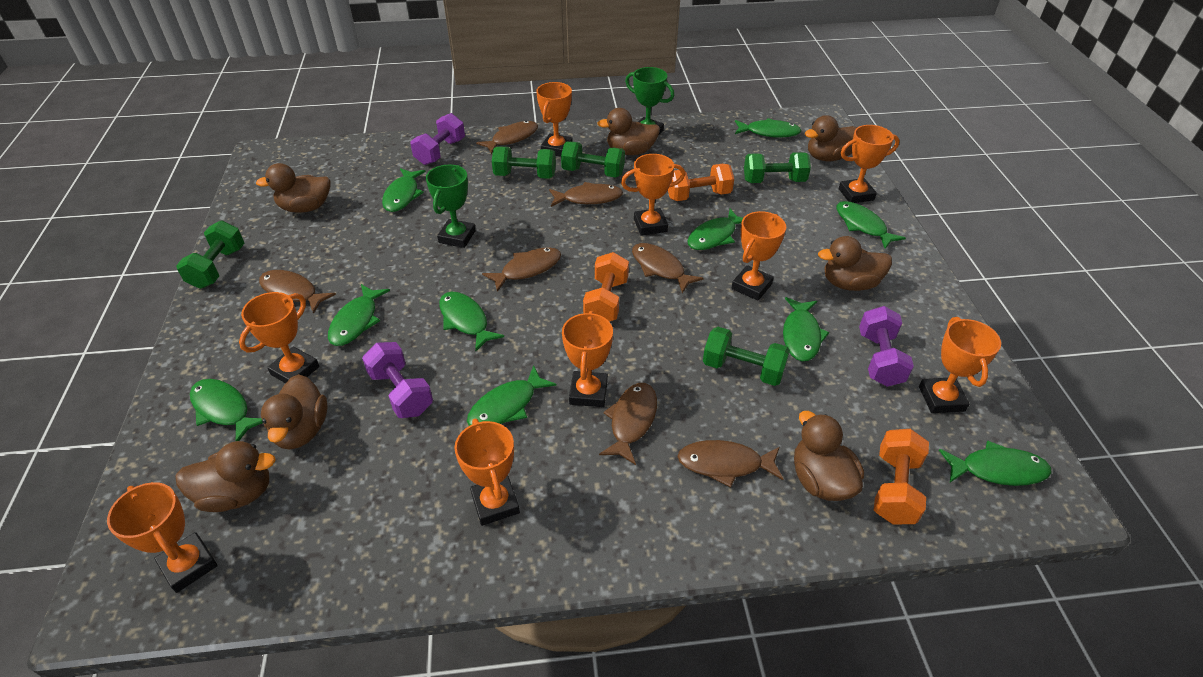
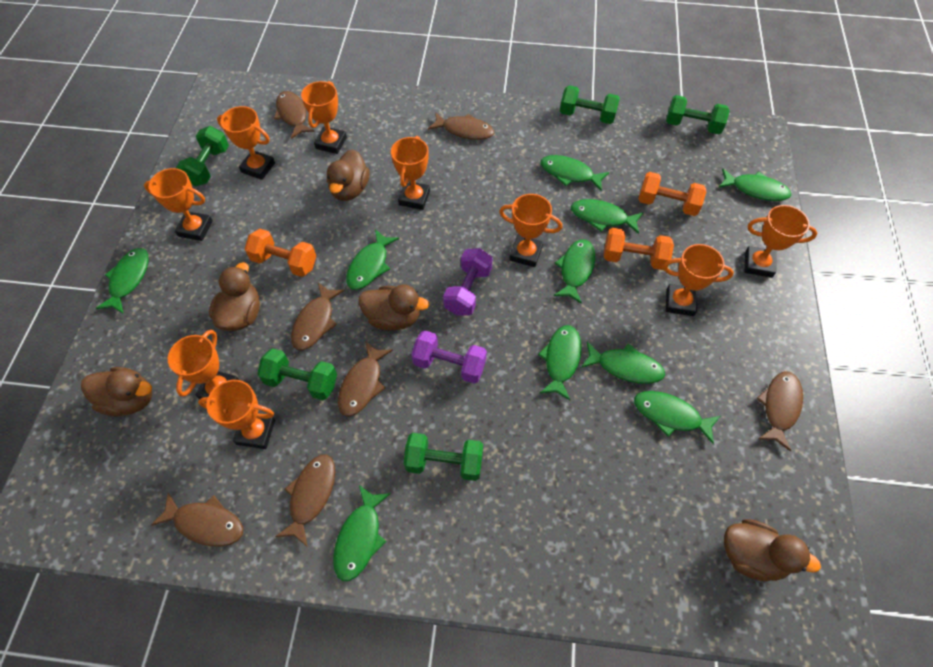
brown duck: [175,441,276,512] [256,163,330,213] [261,374,328,449] [597,108,660,155] [794,411,864,501] [804,115,857,161] [818,236,892,291] = 7 -> [81,367,152,416] [209,262,260,331] [327,149,370,201] [358,285,429,330] [724,519,821,581] = 5
green trophy: [426,165,476,248] [625,67,674,134] = 2 -> none = 0
purple dumbbell: [362,342,433,418] [410,113,465,165] [859,306,914,387] = 3 -> [411,330,487,384] [443,248,493,316] = 2

